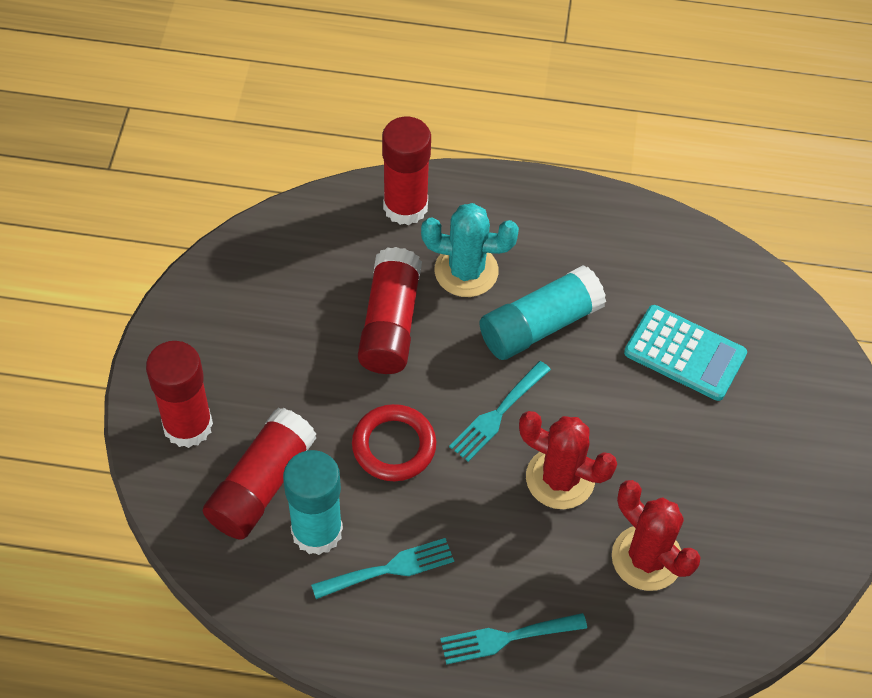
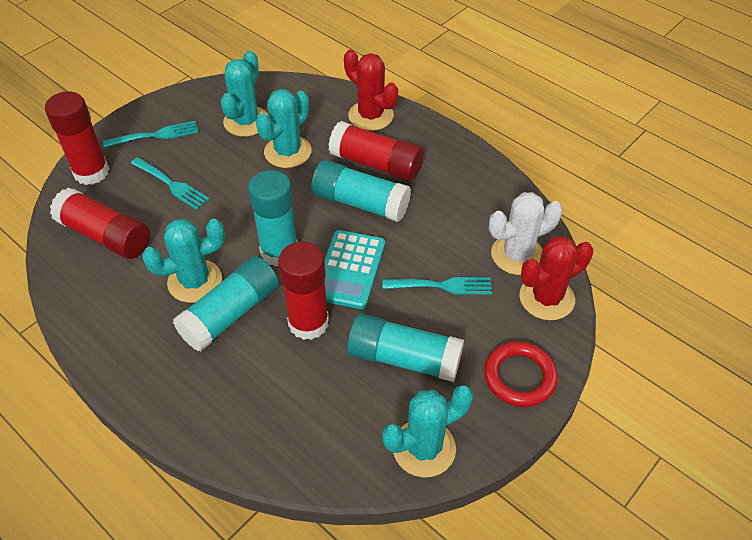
turquoise cactus: [421,203,519,297] = 1 -> [142,219,225,303] [221,51,268,137] [256,89,311,168] [382,385,473,478] = 4
turquoise glue stick: [283,450,343,555] [479,265,606,360] = 2 -> [173,256,279,352] [248,170,297,267] [311,160,411,222] [347,314,464,382] = 4
white cactus: none = 0 -> [489,192,563,275] = 1

